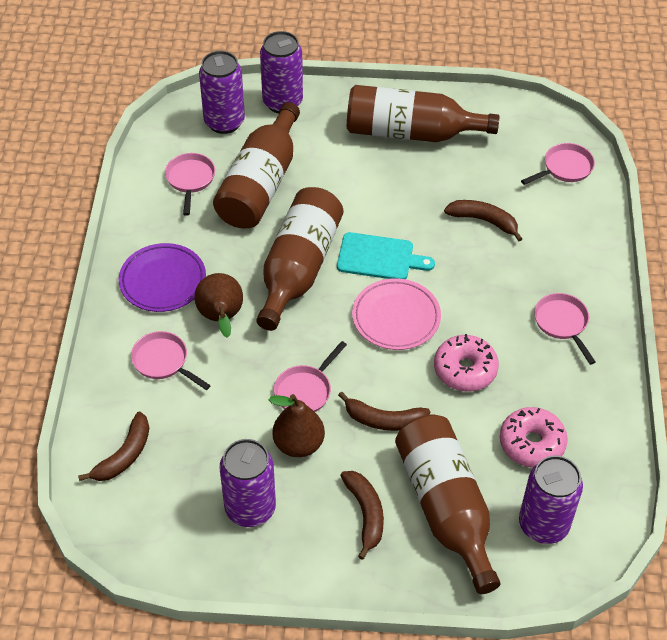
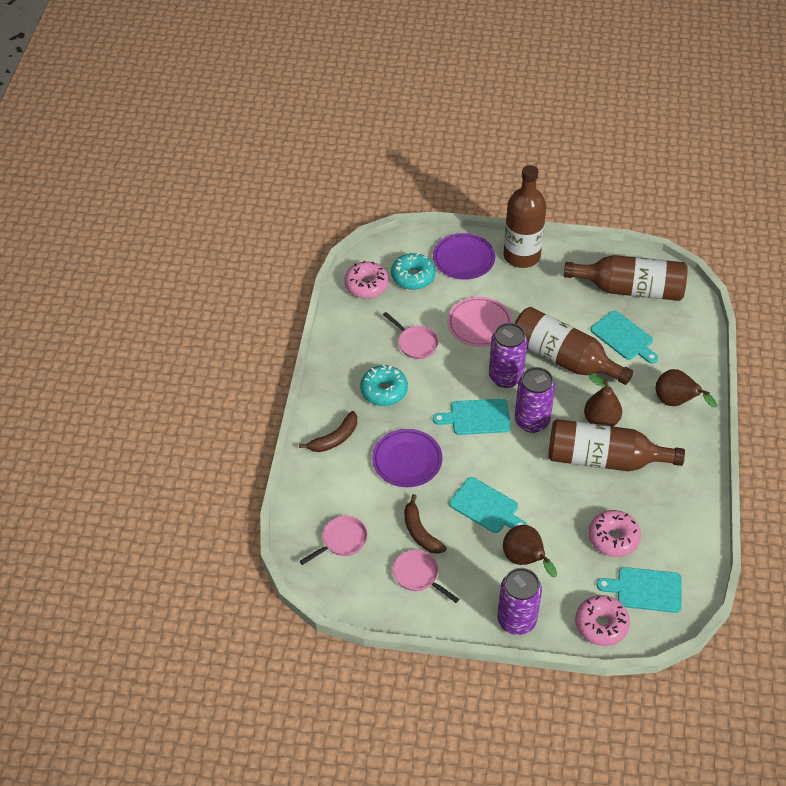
brown banana: [78,412,149,481] [338,391,430,431] [340,471,384,560] [444,200,523,241] = 4 -> [299,411,357,452] [404,494,447,554] = 2
brown pear: [194,273,243,338] [269,394,325,457] = 2 -> [503,525,557,577] [584,374,622,426] [656,369,717,408] = 3
pink donut: [434,334,499,392] [500,407,568,468] = 2 -> [344,261,389,298] [575,595,630,646] [589,510,641,557] = 3
pink pan: [131,331,211,390] [165,153,215,216] [274,341,347,412] [521,143,595,185] [534,293,596,365] = 5 -> [300,516,368,565] [383,312,439,359] [393,550,459,603] = 3
purple can: [199,51,245,134] [219,439,276,527] [260,31,303,113] [519,456,583,544] = 4 -> [489,323,527,388] [497,568,542,635] [515,367,555,433] = 3
purple plate: [119,243,206,312] = 1 -> [372,429,442,487] [433,233,495,280] = 2
turquoise cutting board: [337,232,435,279] = 1 -> [433,399,511,435] [449,477,527,533] [591,311,658,364] [597,567,682,613] = 4
turquoise donut: none = 0 -> [360,365,408,406] [391,253,435,290] = 2

